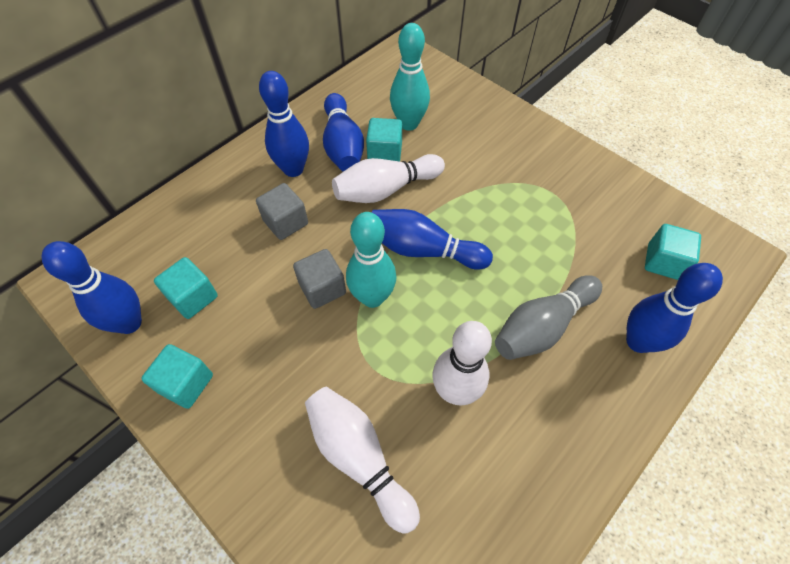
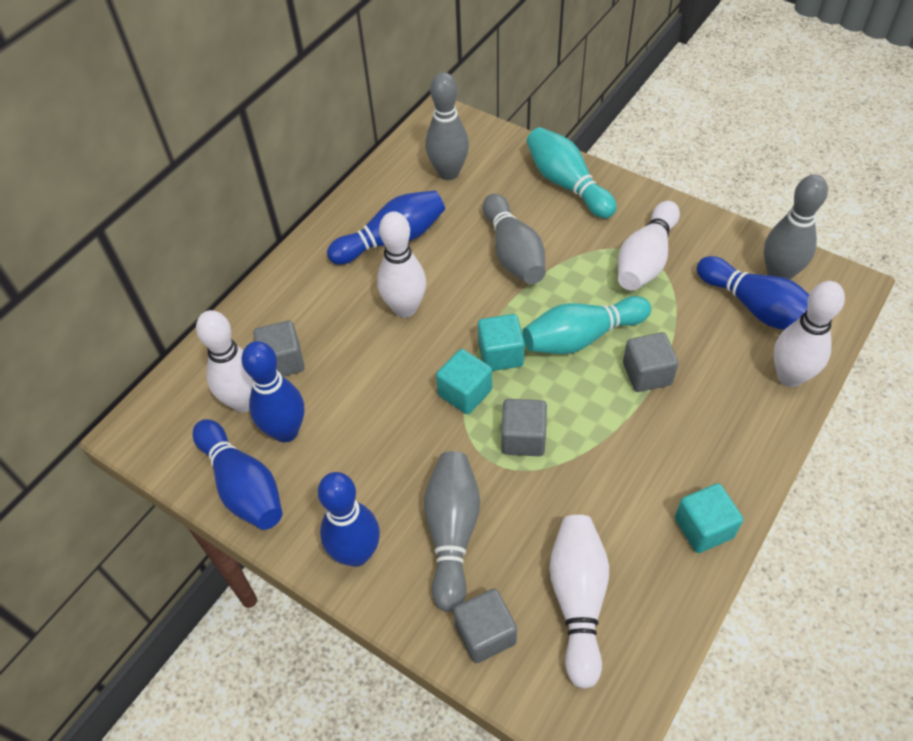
grey bowling pin: [495,275,602,360] = 1 -> [424,451,480,612] [425,72,469,180] [483,194,546,284] [764,174,828,280] = 4
grey cube: [256,183,308,240] [293,249,346,309] = 2 -> [253,320,305,376] [453,589,517,663] [501,399,547,456] [623,332,679,392] = 4
turquoise cube: [141,344,213,409] [154,257,218,319] [366,118,402,162] [645,224,701,280] = 4 -> [436,349,492,414] [478,314,525,371] [675,483,743,553] = 3
white bowling pin: [305,387,420,534] [332,154,445,203] [432,321,492,406] = 3 -> [196,310,252,413] [377,211,426,318] [549,515,609,689] [618,201,680,291] [773,281,845,387] = 5

